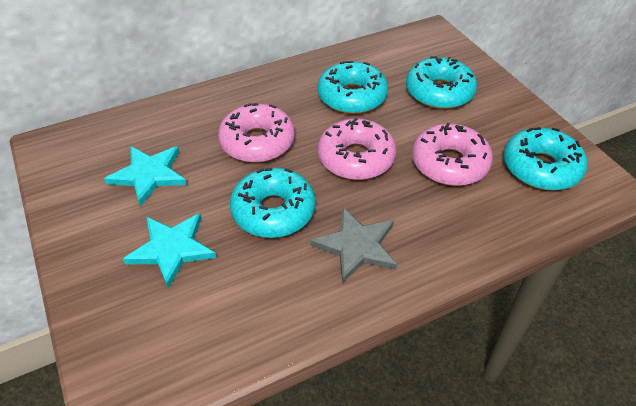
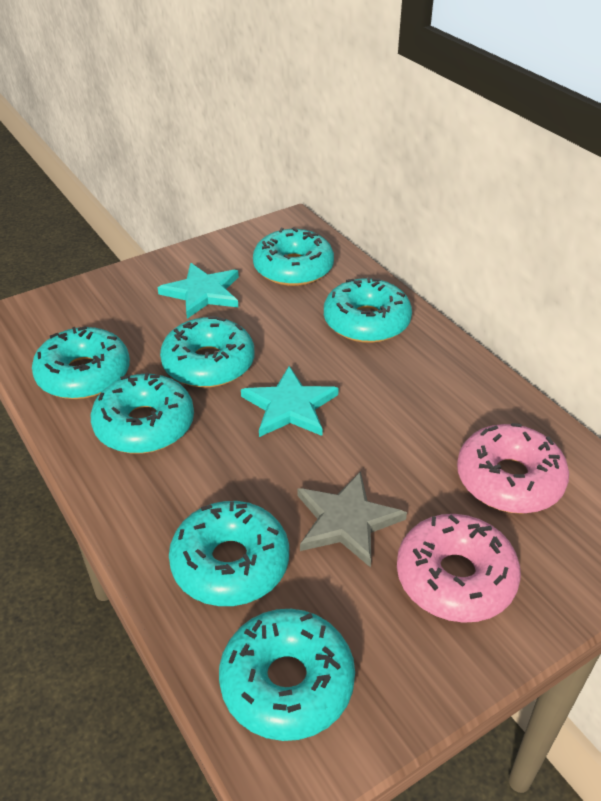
pink donut: [218,103,295,163] [318,118,396,180] [412,123,493,186] = 3 -> [397,514,521,623] [457,423,569,514] = 2
turquoise donut: [230,168,316,238] [318,61,388,114] [406,56,477,109] [504,127,587,190] = 4 -> [32,326,130,399] [91,373,194,454] [160,316,254,388] [169,501,289,606] [219,609,355,741] [253,227,334,286] [324,277,412,343] = 7

